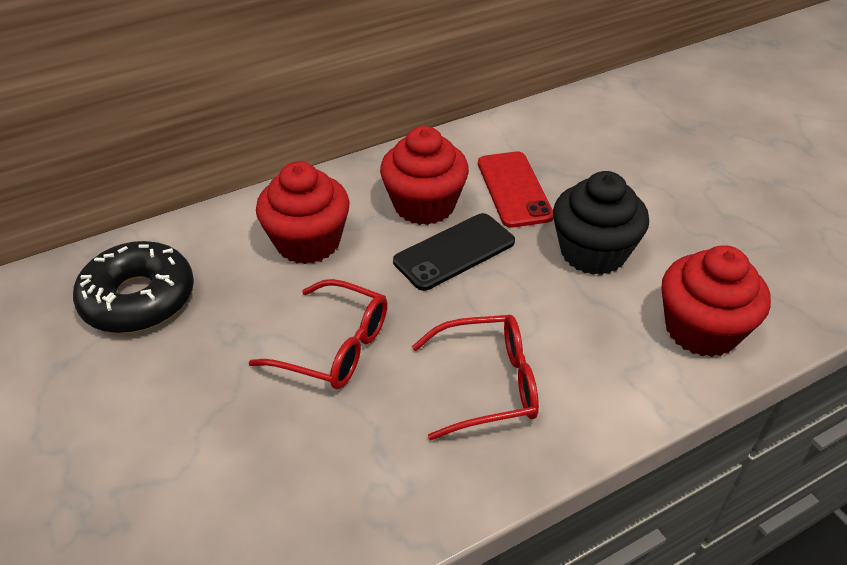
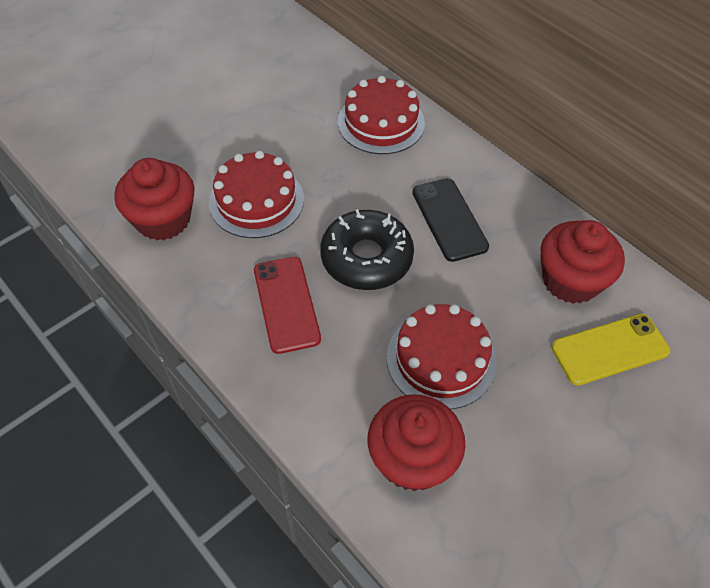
black cupcake: [553,171,649,275] = 1 -> none = 0
red cake: none = 0 -> [209,151,304,238] [338,76,425,154] [387,304,497,409] = 3
red glasses: [249,279,387,389] [412,315,539,440] = 2 -> none = 0
yellow phone: none = 0 -> [551,314,670,386] = 1

